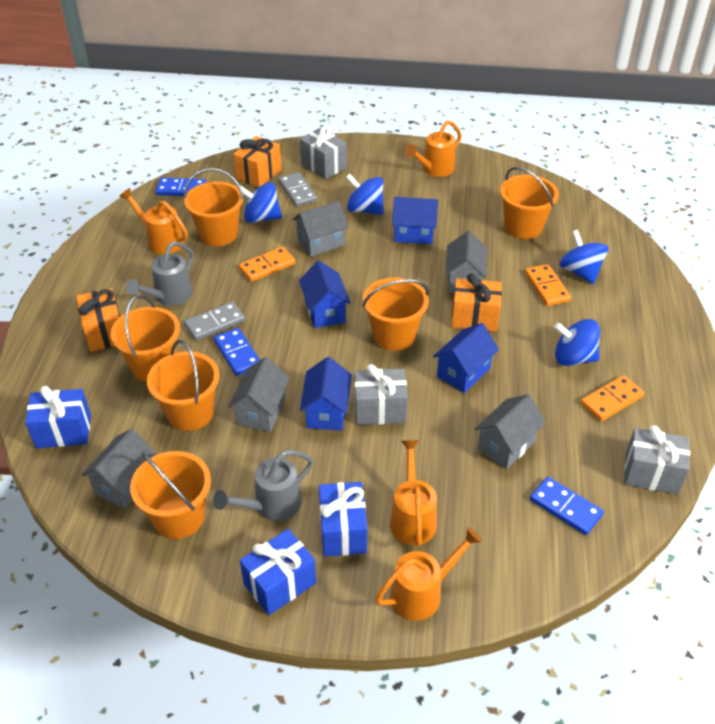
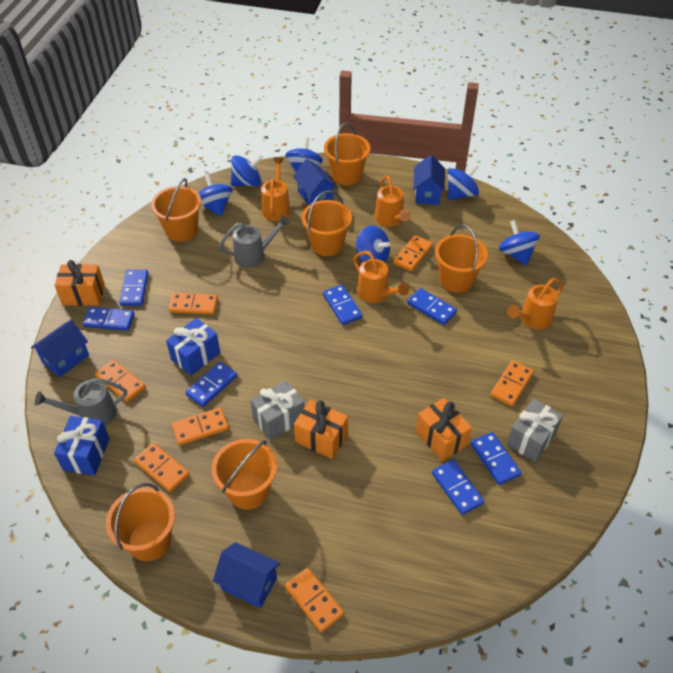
blue domino: [156,177,207,196] [214,328,260,376] [530,477,604,535] = 3 -> [83,307,135,331] [119,270,149,306] [185,362,237,407] [323,285,362,325] [407,288,457,325] [432,459,484,515] [471,432,521,485] = 7
blue gift: [25,386,91,448] [240,529,316,615] [319,482,367,557] = 3 -> [54,416,110,475] [166,318,220,376] = 2
blue spinning top: [240,182,282,223] [346,174,384,215] [554,319,600,366] [559,230,609,284] = 4 -> [198,173,233,217] [231,155,262,186] [285,137,323,172] [356,226,390,262] [447,164,479,200] [499,220,540,266] = 6
grey domino: [184,302,245,341] [278,172,317,207] = 2 -> none = 0
grey gift: [300,125,347,179] [354,364,408,425] [624,425,690,495] = 3 -> [250,380,304,440] [506,399,563,462] = 2
grey house: [82,429,157,509] [228,357,289,432] [293,201,349,257] [445,231,487,293] [474,394,546,469] = 5 -> none = 0
orange domino: [239,247,296,282] [525,264,571,306] [581,375,644,421] = 3 -> [95,359,146,402] [134,443,189,492] [169,293,218,314] [172,407,229,445] [285,568,344,633] [393,235,433,271] [490,360,534,406] = 7

